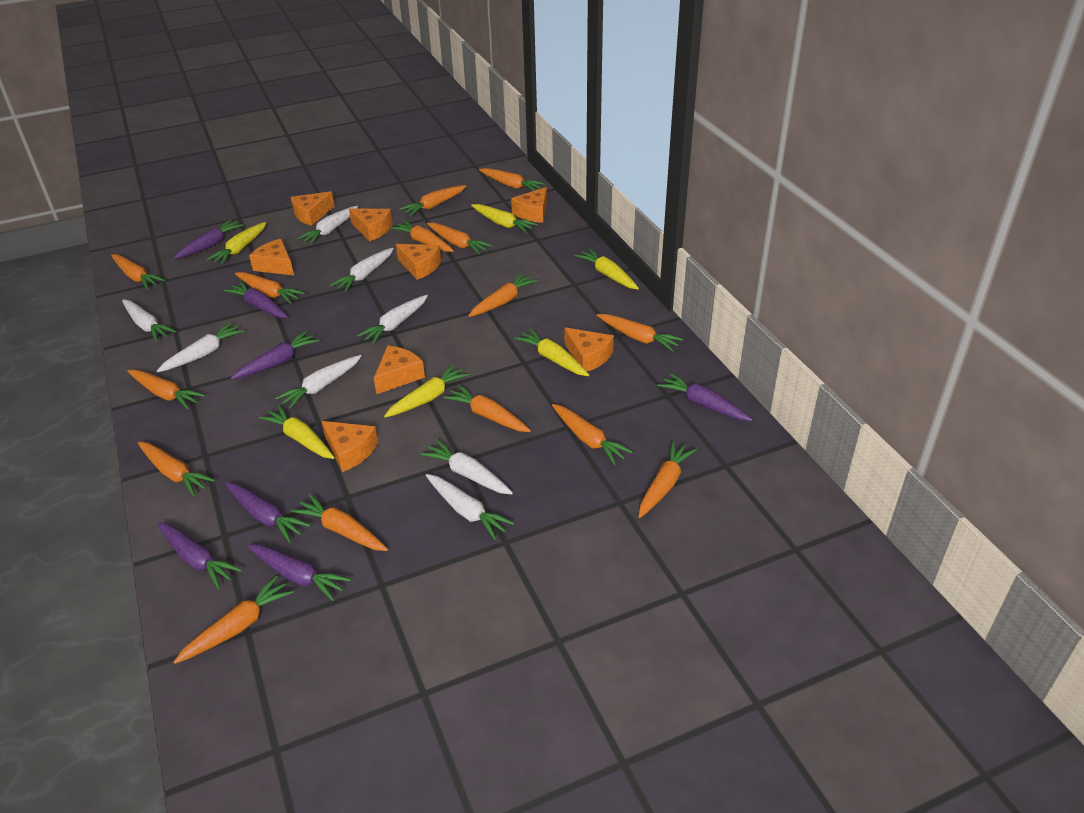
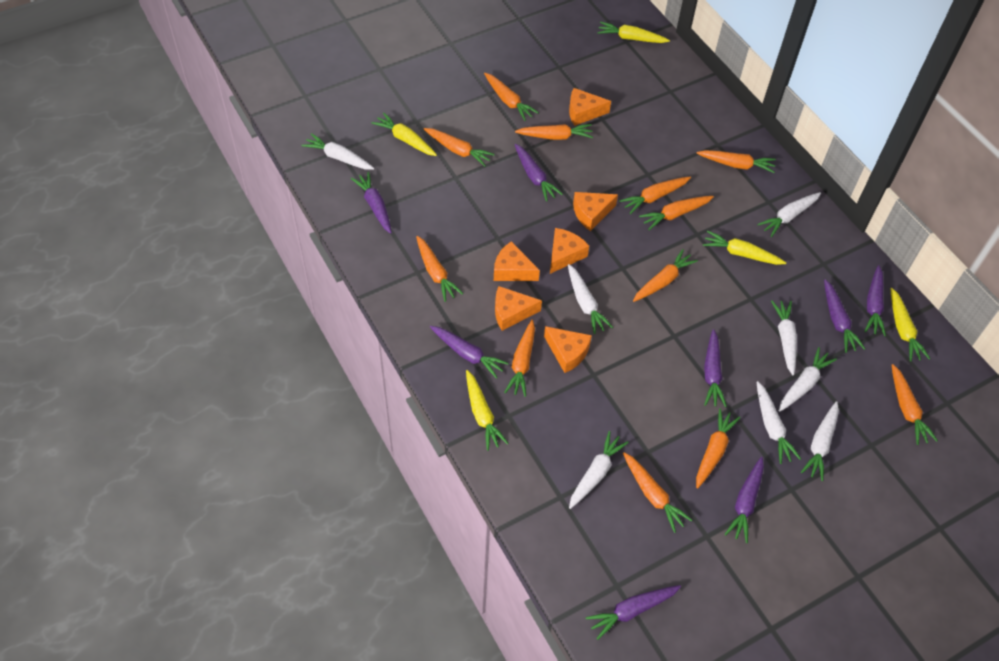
orange carrot: [111,254,165,290] [127,370,205,409] [138,442,215,496] [174,576,294,664] [235,272,305,304] [291,494,388,551] [390,220,454,252] [400,185,466,216] [427,223,492,254] [443,384,531,432] [469,273,538,317] [479,168,545,191] [552,404,633,465] [597,314,683,352] [639,441,697,518] = 15 -> [416,236,463,302] [424,128,495,167] [484,73,539,121] [504,320,535,397] [515,124,593,140] [619,177,691,214] [623,452,692,533] [633,249,698,302] [639,196,714,230] [696,408,740,489] [697,150,776,173] [892,364,938,445] = 12
orange cheese: [249,239,294,276] [291,191,335,226] [321,421,378,472] [349,209,393,241] [374,346,425,394] [396,244,441,280] [511,187,547,223] [564,328,614,372] = 8 -> [494,241,540,281] [495,286,542,331] [544,326,592,373] [550,228,589,274] [569,88,611,126] [573,192,618,231] = 6
purple carrot: [157,522,242,589] [174,219,244,259] [223,281,288,318] [225,482,311,543] [231,331,319,380] [247,544,351,601] [657,373,752,421] = 7 -> [351,172,392,234] [430,326,509,379] [515,144,563,202] [586,585,681,640] [704,329,727,407] [725,457,764,543] [824,279,865,353] [864,265,886,336] = 8
yellow carrot: [207,222,266,265] [259,405,335,459] [384,364,470,418] [471,204,538,233] [514,328,589,376] [574,248,639,290] = 6 -> [372,113,437,156] [466,370,509,451] [597,22,670,43] [703,231,786,265] [891,288,930,362] = 5

